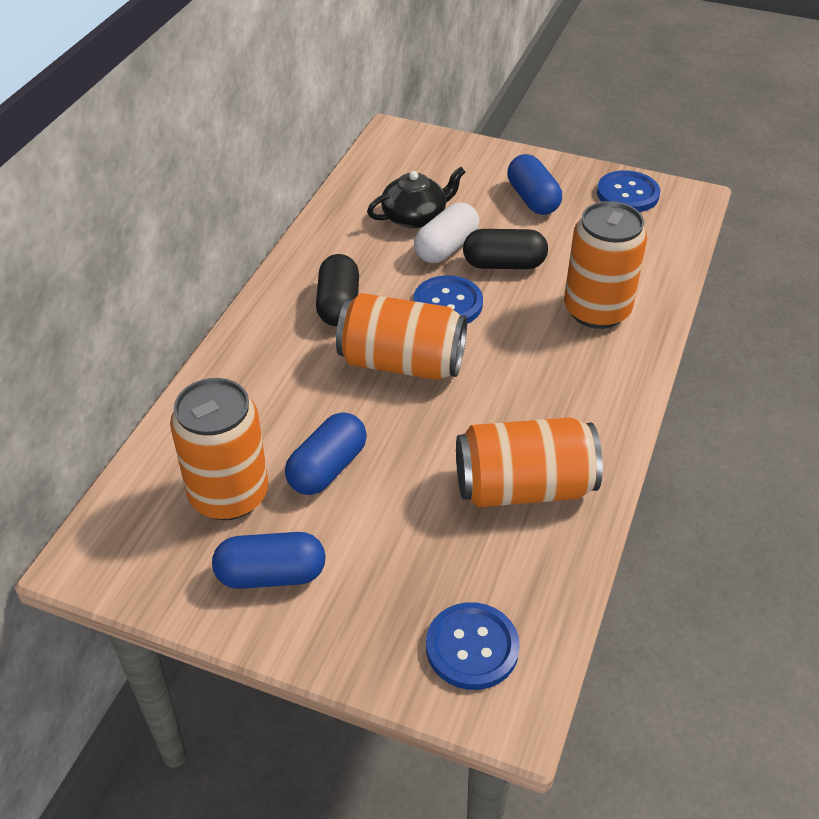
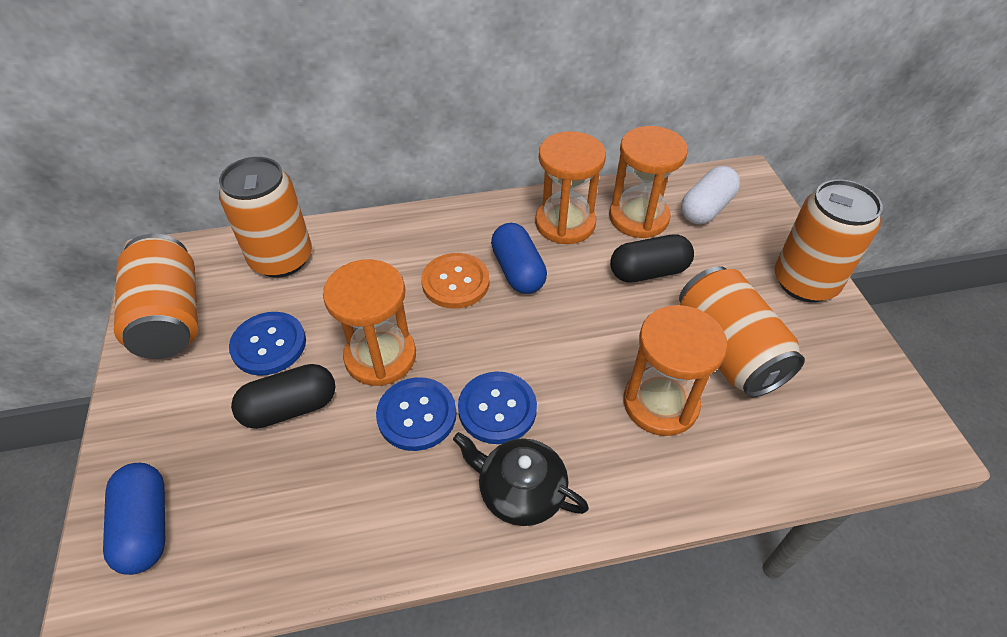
blue capsule: [212,532,326,589] [285,412,367,495] [507,154,562,215] = 3 -> [103,463,165,575] [491,223,547,294] = 2
orange button: none = 0 -> [421,253,490,309] = 1
orange hourglass: none = 0 -> [323,259,416,386] [535,131,606,244] [609,126,688,238] [624,305,728,436] = 4

